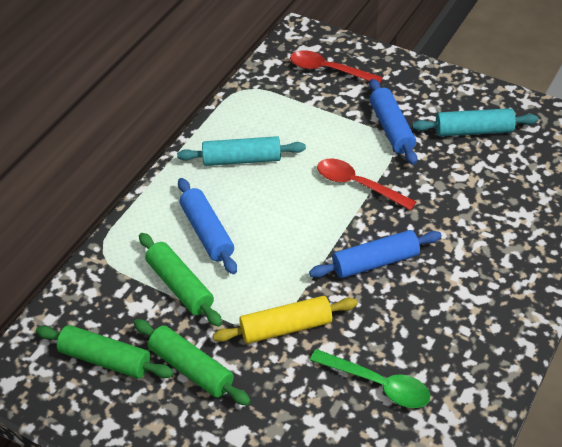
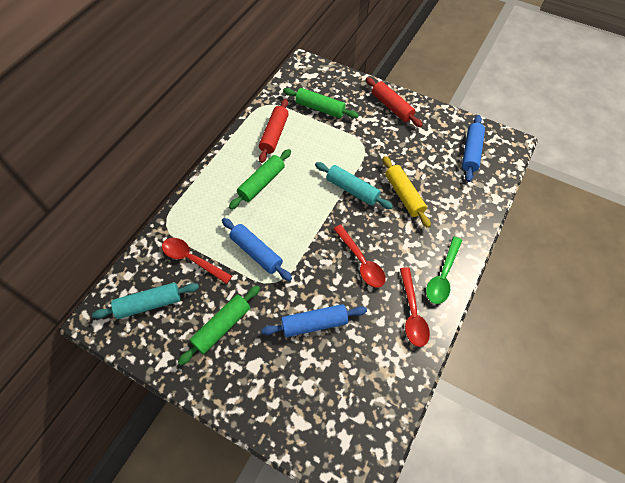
red rolling pin: none = 0 -> [259,99,289,163] [366,77,423,127] = 2
red spoon: [290,50,383,83] [317,158,416,210] = 2 -> [162,238,232,284] [333,224,386,288] [400,267,430,347] = 3

